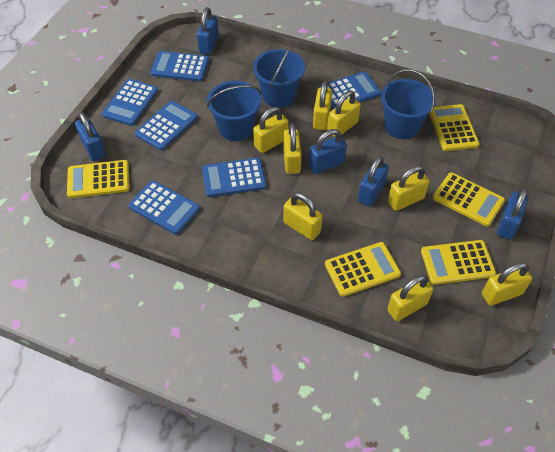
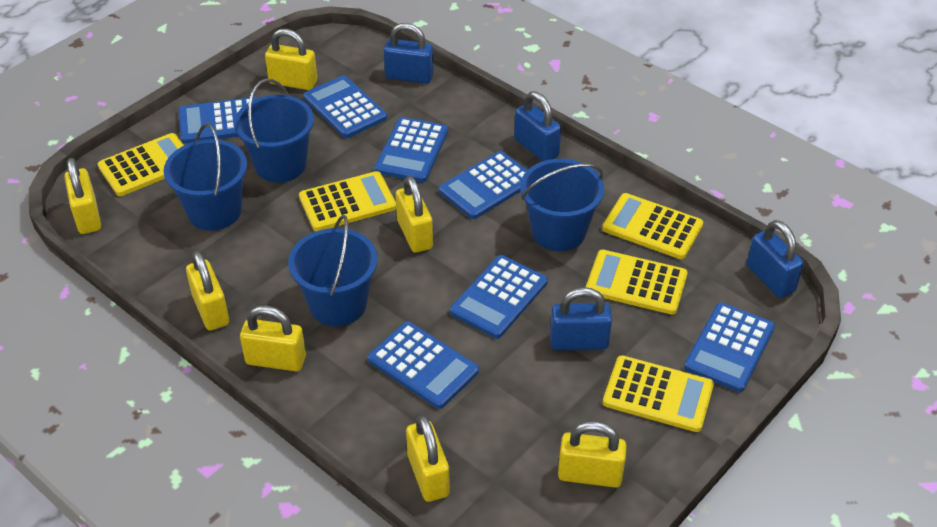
blue bucket: [207,81,262,141] [253,42,305,108] [381,69,436,139] = 3 -> [163,123,247,231] [234,79,314,182] [288,215,378,326] [520,159,604,251] = 4
blue calculator: [102,79,158,126] [128,180,200,235] [135,101,198,151] [151,51,209,81] [202,158,266,197] [319,71,381,110] = 6 -> [178,97,258,144] [303,75,387,138] [368,321,479,409] [374,117,448,182] [439,151,527,219] [450,255,548,338] [684,302,775,392] = 7
blue padlock: [75,111,106,161] [197,7,219,55] [309,129,347,174] [358,155,389,206] [497,187,528,239] = 5 -> [384,23,434,84] [514,91,561,161] [550,287,612,350] [747,220,804,298] = 4
yellow padlock: [253,107,289,153] [283,123,302,174] [283,192,322,240] [313,81,332,130] [327,91,361,137] [387,275,433,321] [388,166,430,211] [482,262,532,306] = 8 -> [64,158,101,234] [186,251,229,330] [240,306,306,371] [265,29,317,90] [396,176,433,253] [406,415,450,502] [558,421,627,488] = 7

